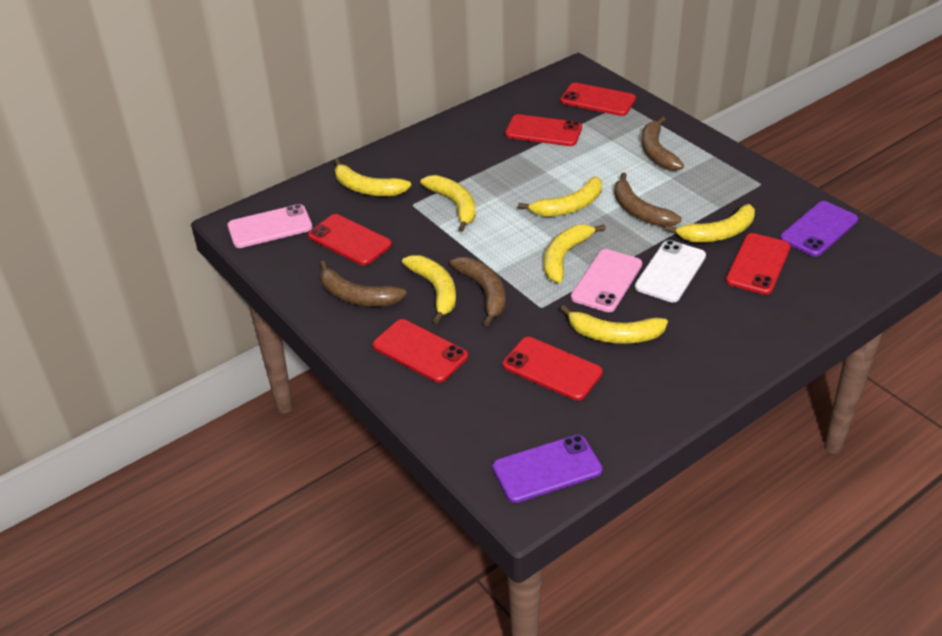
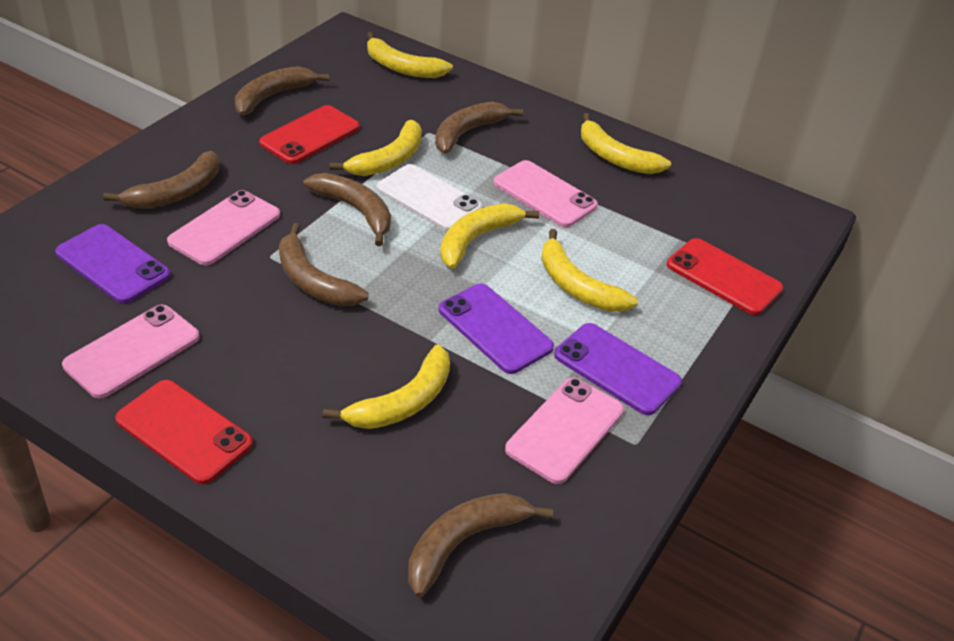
brown banana: [320,261,407,306] [450,257,506,326] [614,172,682,227] [641,116,684,171] = 4 -> [103,151,219,209] [235,66,330,116] [279,223,369,306] [303,173,391,246] [408,493,553,597] [435,102,523,154] = 6
pink phone: [228,204,313,248] [571,249,642,312] = 2 -> [62,305,200,399] [167,190,280,266] [493,160,598,227] [505,377,624,484] = 4
purple phone: [492,435,603,503] [780,201,858,257] = 2 -> [55,224,170,304] [439,284,554,374] [554,323,682,415] = 3
red phone: [308,214,392,265] [373,319,468,383] [503,337,603,401] [505,114,582,146] [560,83,636,116] [726,233,791,295] = 6 -> [115,380,253,485] [259,105,360,164] [667,238,783,315] = 3
yellow banana: [334,159,411,196] [402,255,456,324] [421,175,476,232] [518,176,602,217] [544,224,606,283] [560,305,668,344] [665,204,755,242] = 7 -> [323,344,450,429] [330,120,422,176] [367,32,453,78] [440,203,539,269] [541,229,638,312] [581,113,671,174] = 6

